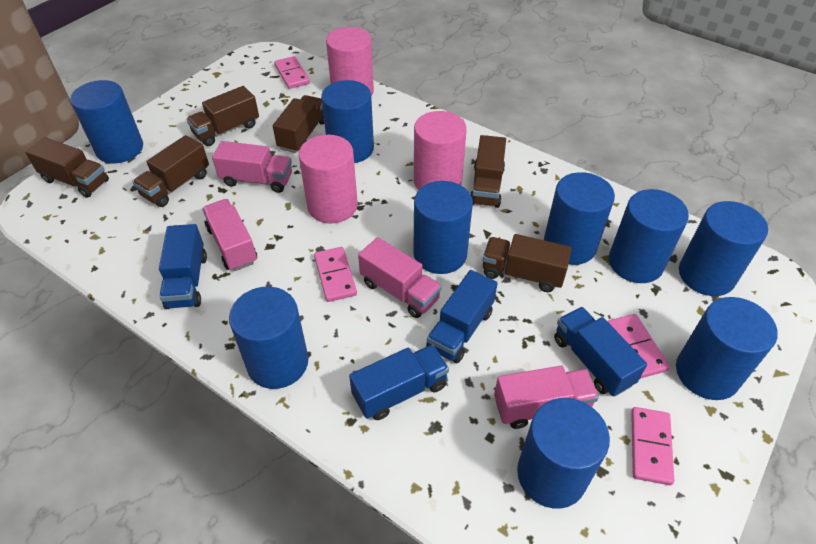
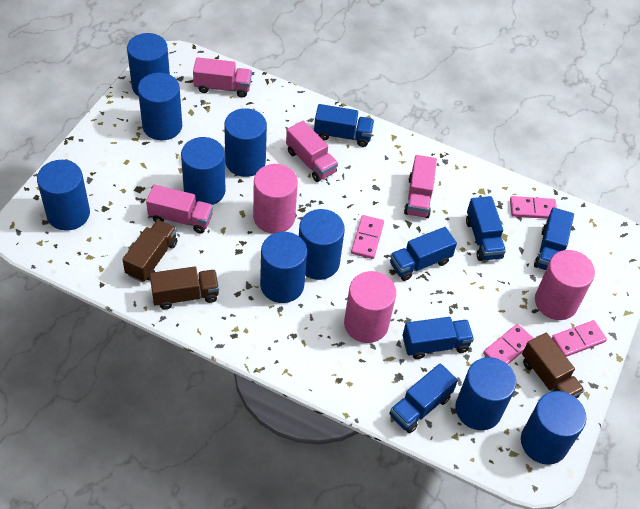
blue truck: [159,224,207,309] [349,344,449,420] [426,270,498,363] [554,307,647,397] = 4 -> [314,104,374,147] [389,363,458,433] [390,227,457,281] [402,317,474,359] [466,196,506,261] [534,207,574,270] = 6
brown truck: [25,137,109,198] [133,135,209,207] [186,86,259,146] [273,95,324,153] [470,135,506,208] [482,234,572,292] = 6 -> [122,220,177,282] [150,267,219,310] [522,332,584,398] = 3

